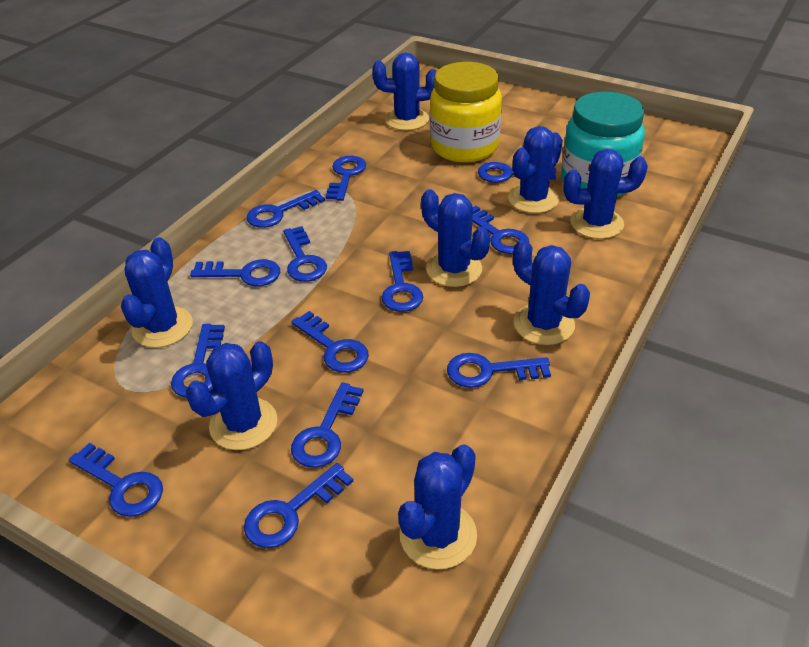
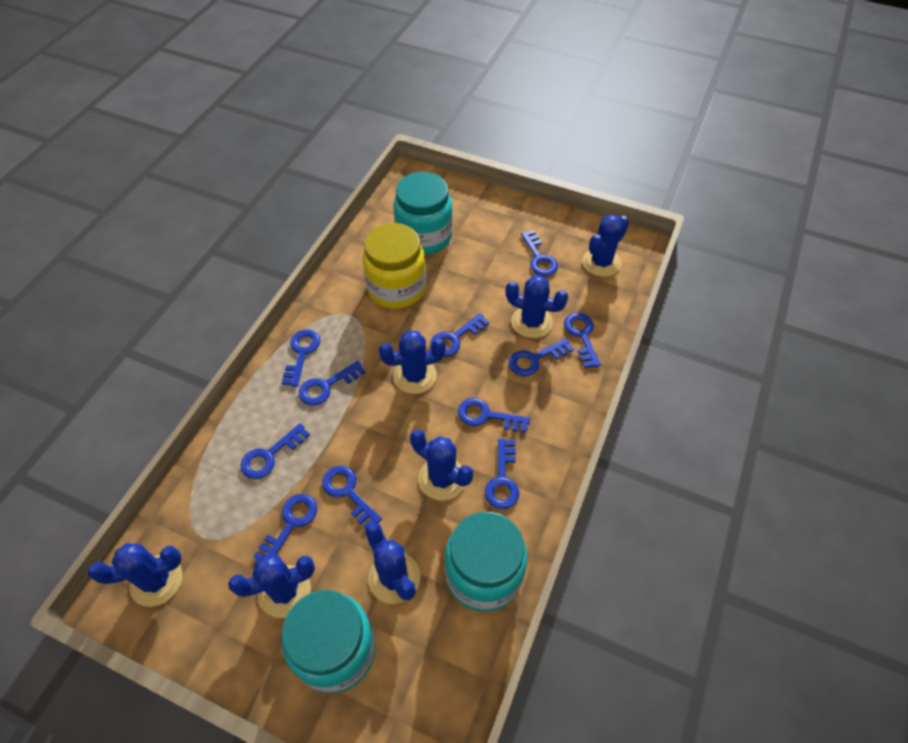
blue cactus: [121,237,193,348] [186,341,277,450] [372,53,437,130] [398,444,477,569] [421,189,490,287] [508,126,563,213] [513,239,590,345] [563,149,648,239] = 8 -> [88,543,183,607] [228,555,315,618] [365,523,420,604] [379,330,446,394] [410,430,473,500] [506,275,568,338] [582,214,629,277] = 7
blue key: [69,443,163,517] [171,324,225,398] [190,259,280,286] [244,463,353,548] [247,190,325,228] [283,226,327,282] [291,382,364,468] [292,311,369,373] [325,156,366,201] [382,251,423,312] [447,353,551,388] [472,206,529,254] [478,162,556,183] = 13 -> [240,423,310,479] [253,494,317,560] [282,329,321,387] [299,361,366,406] [322,466,382,529] [430,313,490,357] [458,398,530,433] [485,438,519,509] [509,338,574,376] [521,230,558,276] [564,313,601,368] = 11
turquoise jar: [561,92,645,197] = 1 -> [281,590,376,693] [393,172,453,255] [445,512,527,612] = 3

